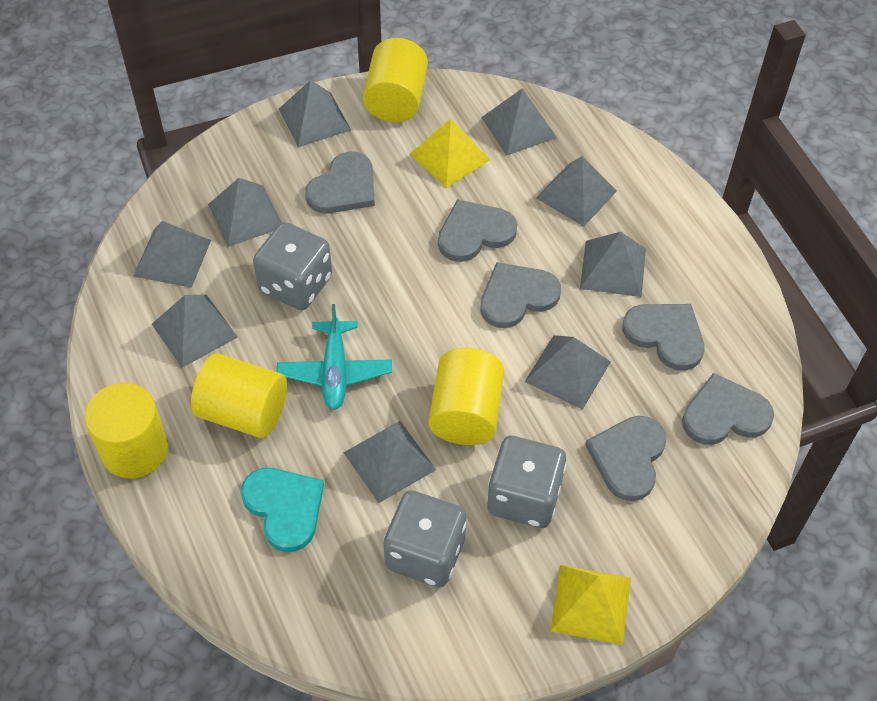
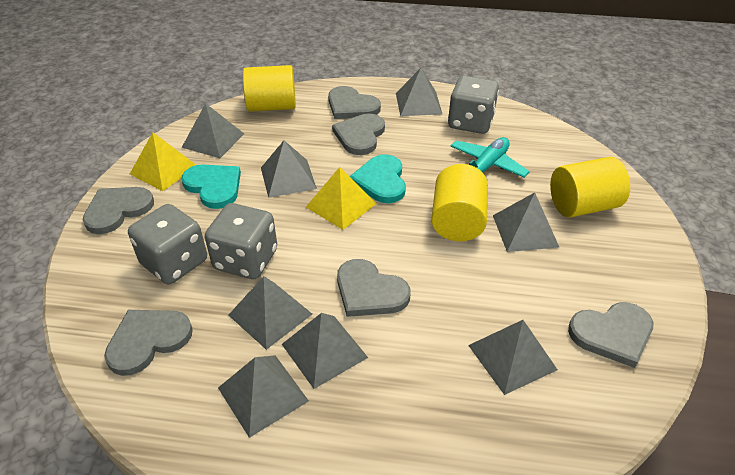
grey pyramid: [133,221,211,288] [152,295,238,368] [208,178,282,247] [279,80,351,147] [343,421,436,503] [481,88,557,156] [525,335,611,410] [536,156,617,226] [580,232,646,297] = 9 -> [182,103,244,158] [218,355,309,438] [228,276,312,350] [261,140,317,198] [282,313,368,389] [396,68,442,116] [468,320,558,395] [493,192,559,252] = 8
turquoise heart: [241,468,324,552] = 1 -> [181,164,241,209] [349,154,406,203] = 2
yellow cylinder: [85,383,168,479] [191,353,287,438] [363,38,428,122] [429,348,504,445] = 4 -> [243,65,296,112] [431,164,488,241] [550,157,630,218] = 3

